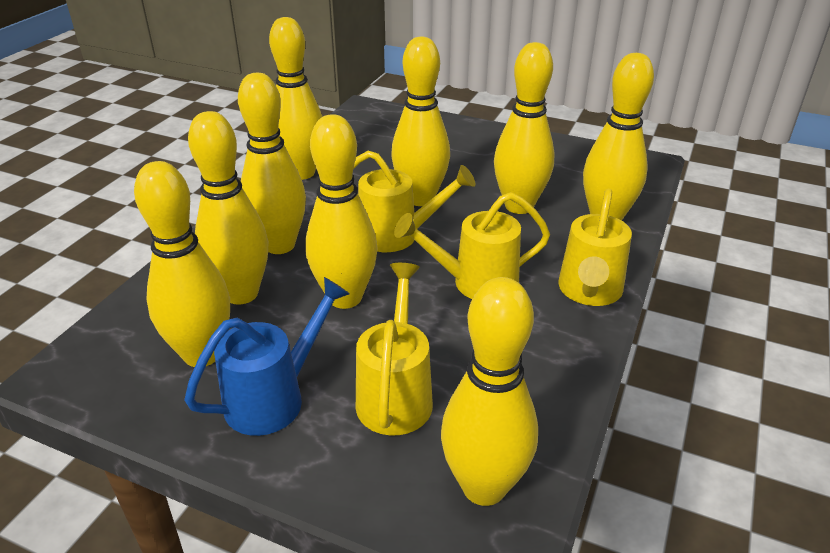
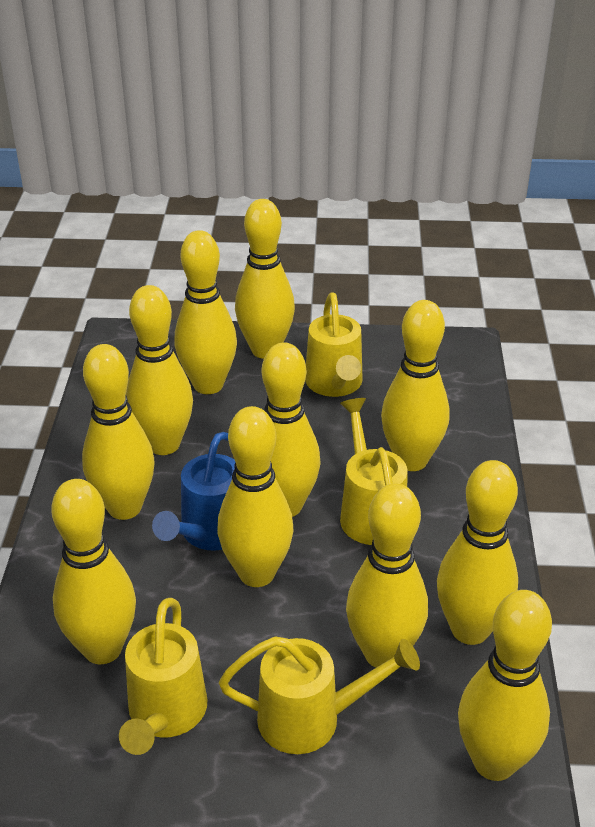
yellow bowling pin: [134,161,230,367] [188,111,269,305] [238,73,306,254] [269,17,322,180] [305,114,378,309] [391,37,450,206] [441,277,538,506] [494,42,555,214] [583,53,654,220] = 9 -> [51,479,136,664] [82,344,155,520] [126,285,193,455] [175,230,237,394] [217,406,293,587] [235,199,295,359] [261,342,321,517] [346,483,428,668] [381,300,450,471] [437,460,518,645] [458,590,552,781] = 11

